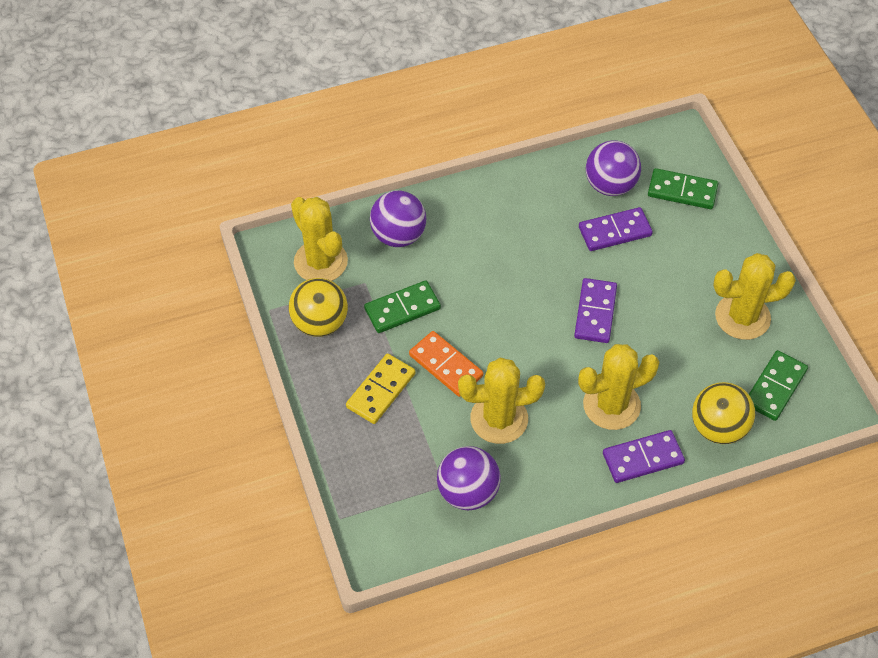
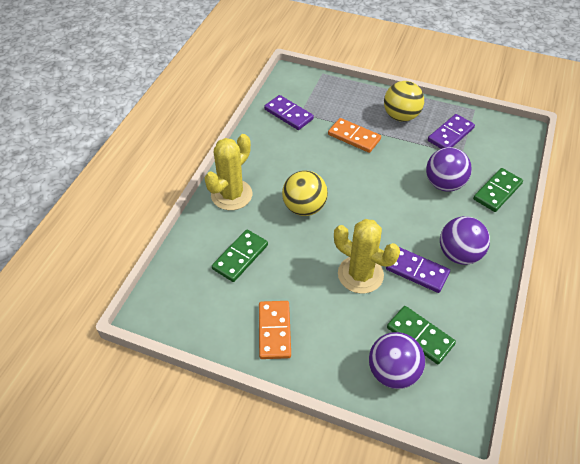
orange domino: [409,331,483,397] = 1 -> [259,301,291,359] [328,118,381,153] = 2
yellow cactus: [291,197,348,281] [458,358,545,444] [578,344,659,430] [713,253,796,340] = 4 -> [205,134,252,210] [334,219,400,294] = 2
yellow domino: [346,354,415,424] = 1 -> none = 0

